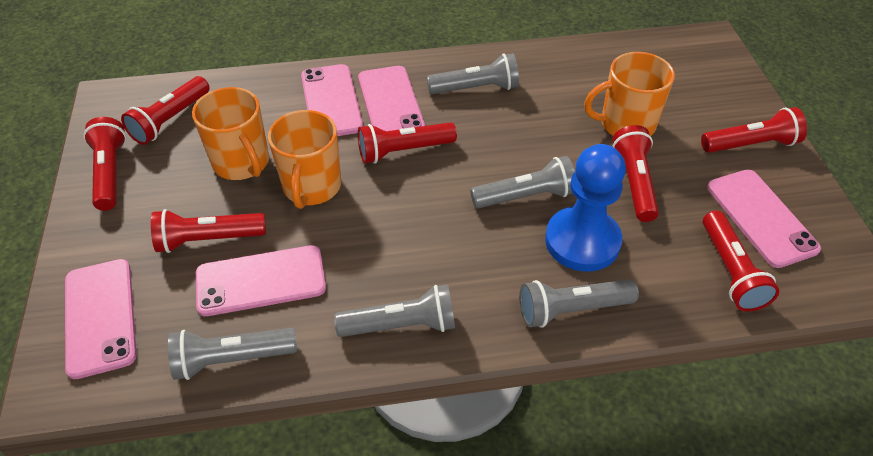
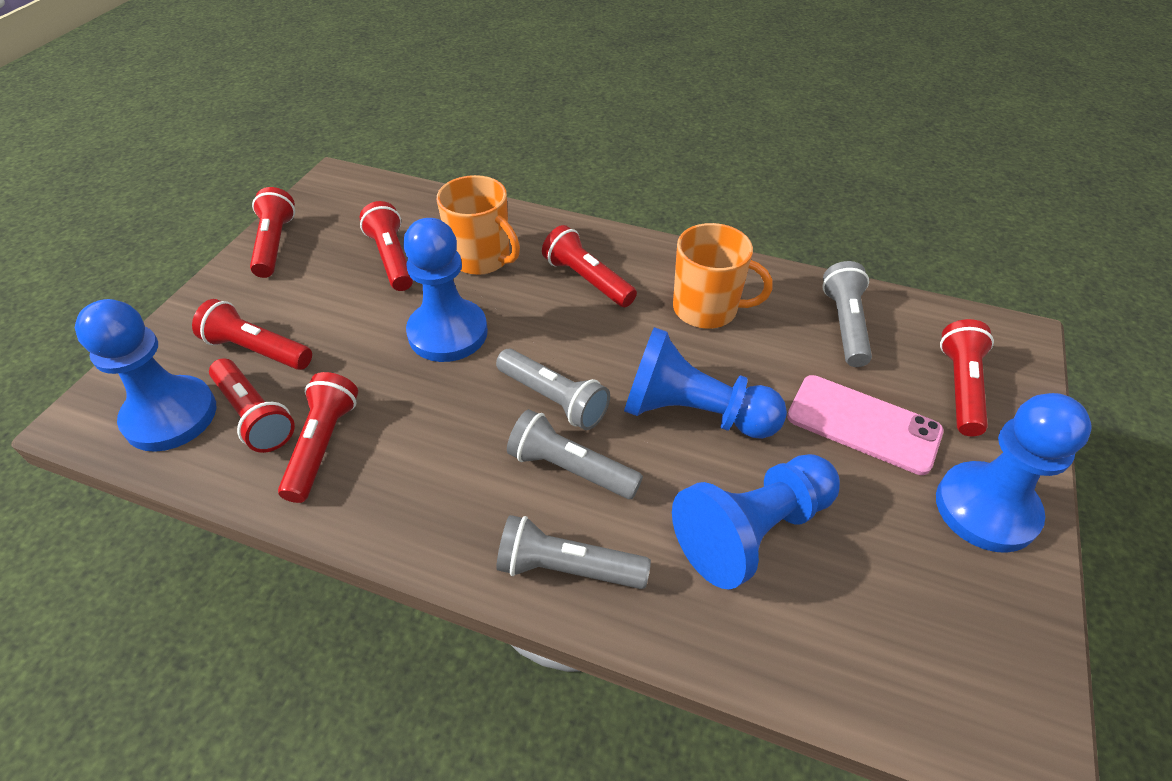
blue pawn: [545,144,626,272] = 1 -> [75,299,216,452] [403,218,488,362] [624,327,787,439] [672,454,840,589] [936,393,1092,553] = 5
grey flashlight: [168,328,297,380] [334,285,455,337] [427,53,519,94] [470,156,575,209] [520,279,639,328] = 5 -> [496,349,610,430] [496,515,651,589] [507,409,643,499] [822,261,872,367] = 4
orange mug: [192,87,269,180] [268,110,341,209] [584,52,675,136] = 3 -> [437,175,520,275] [673,223,773,329] = 2
pink phone: [65,259,137,379] [196,245,326,316] [301,64,363,136] [358,66,425,131] [707,170,821,268] = 5 -> [787,375,944,475] = 1

